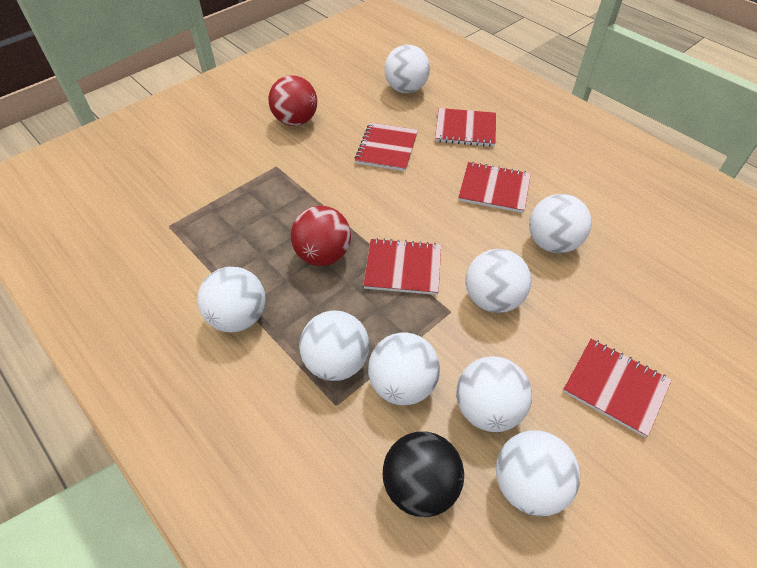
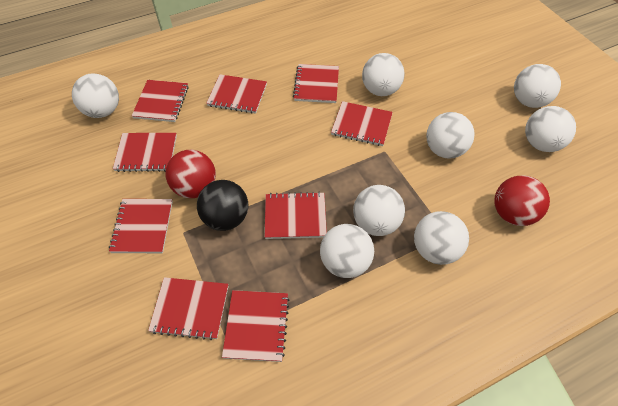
red notebook: [355,123,418,171] [363,238,441,295] [435,108,496,147] [458,162,531,213] [563,339,672,438] = 5 -> [109,199,173,253] [113,133,177,172] [132,80,189,122] [148,277,229,340] [206,74,267,114] [222,290,290,362] [265,192,327,239] [293,64,339,103] [331,101,393,146] = 9

